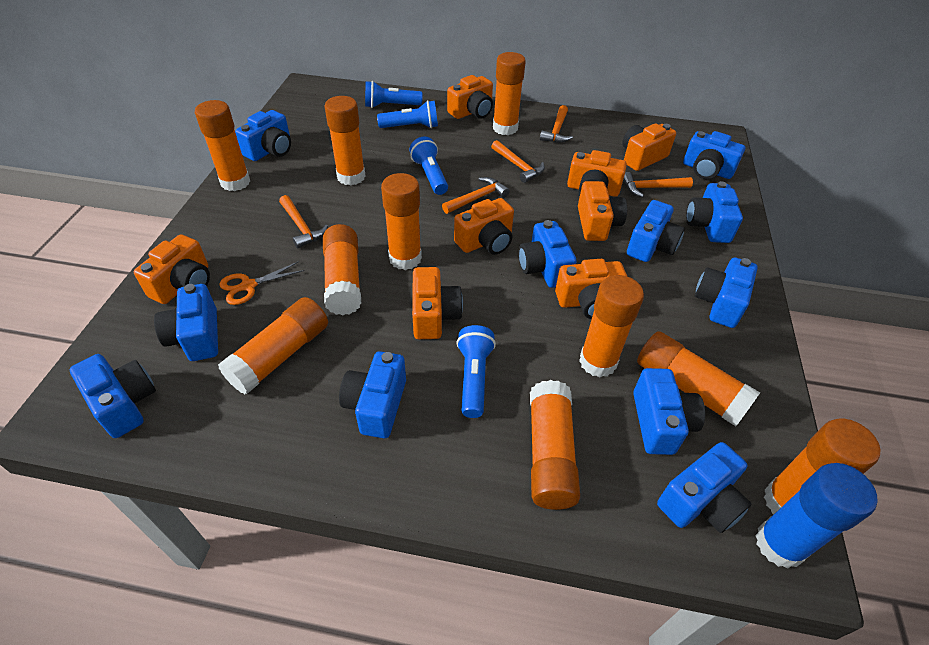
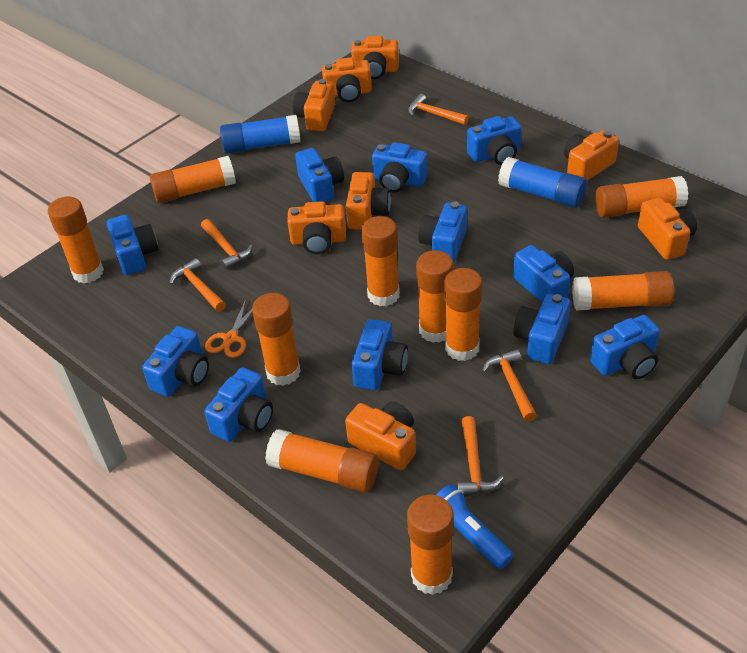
blue flashlight: [365,81,423,108] [377,100,438,128] [409,137,448,195] [456,325,496,418] = 4 -> [436,484,513,569] = 1
blue glue stick: [755,463,878,569] = 1 -> [220,115,301,154] [498,157,587,208] = 2

